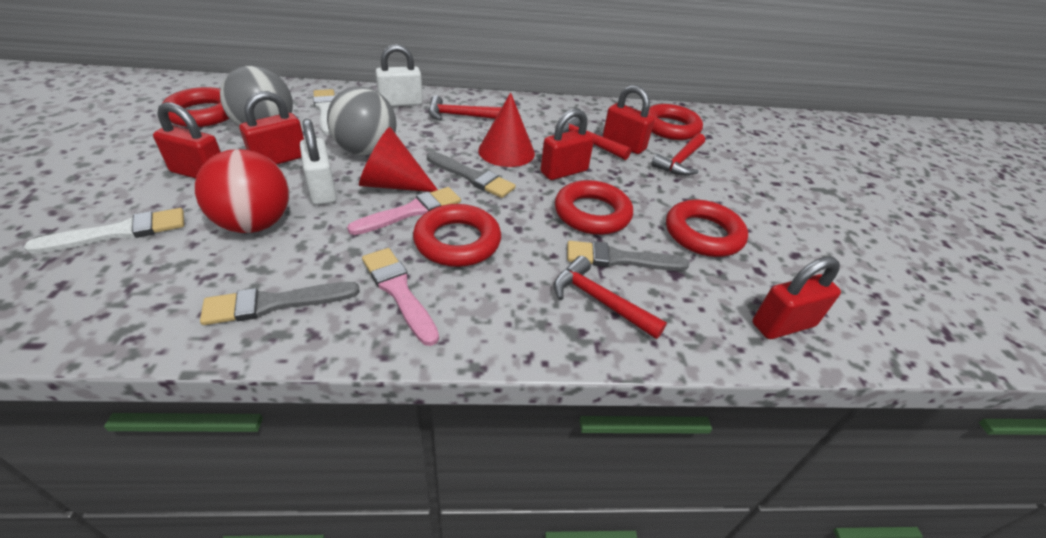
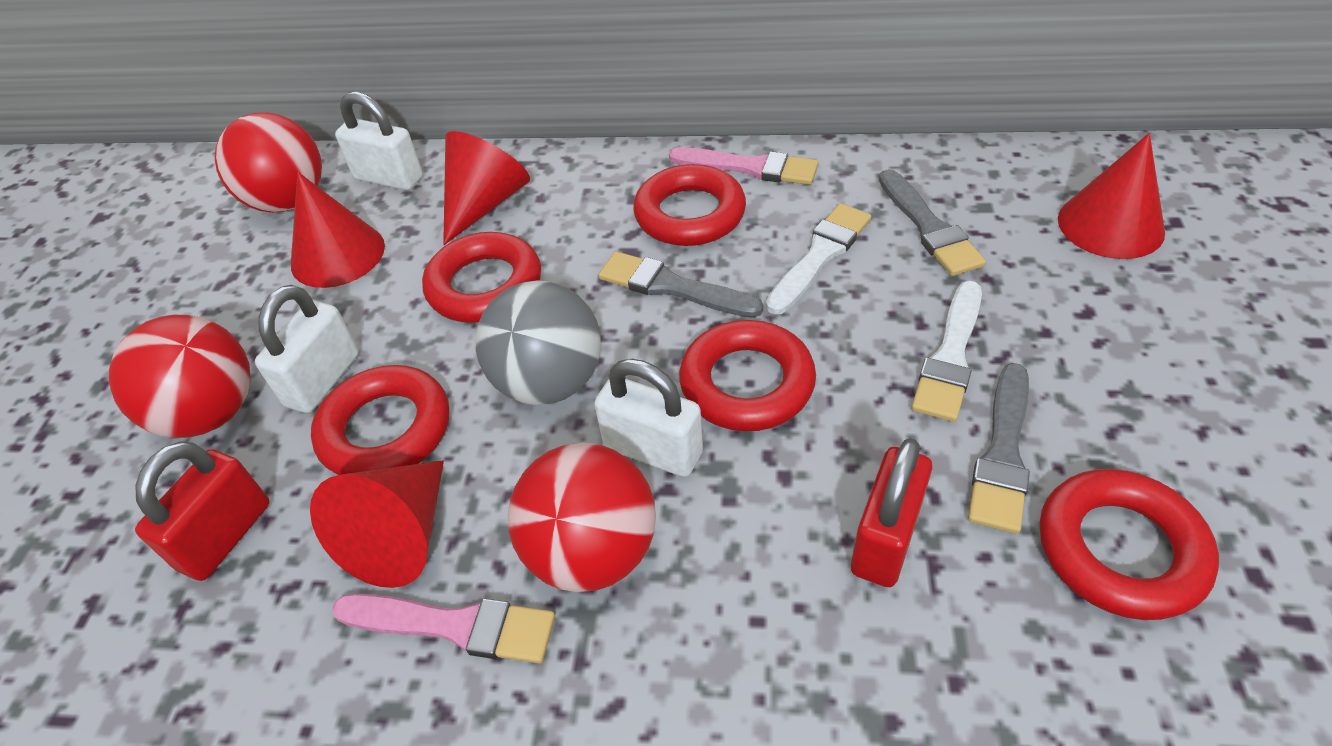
grey ball: [220,66,293,126] [327,87,397,156] = 2 -> [475,280,601,405] = 1
red ball: [195,149,289,233] = 1 -> [109,315,250,438] [215,112,322,213] [507,442,656,592] = 3
red cone: [359,127,438,192] [478,92,535,167] = 2 -> [291,172,385,288] [310,460,444,588] [443,131,530,245] [1058,133,1165,259] = 4
red hammer: [429,95,502,121] [554,256,667,339] [563,117,631,160] [651,133,705,176] = 4 -> none = 0
red padlock: [153,102,221,179] [239,91,304,165] [540,109,594,180] [603,85,655,154] [752,257,841,339] = 5 -> [135,442,270,581] [851,438,933,587] = 2
white padlock: [300,119,337,205] [376,44,423,107] = 2 -> [255,285,359,413] [335,92,423,191] [594,359,703,477] = 3

